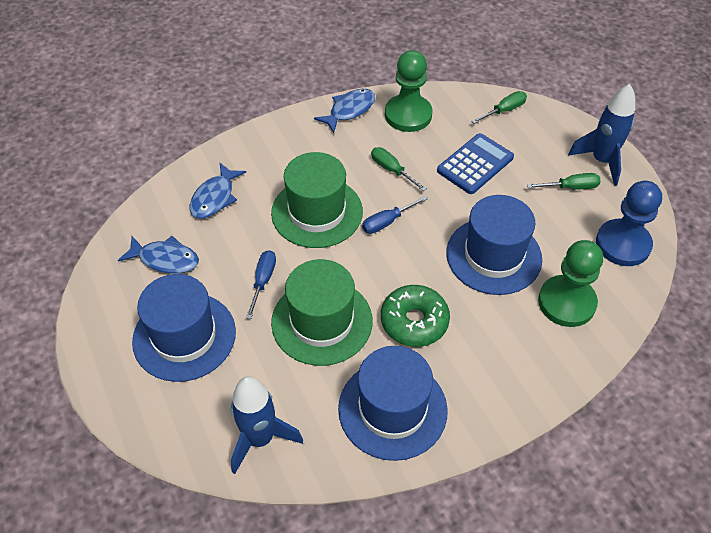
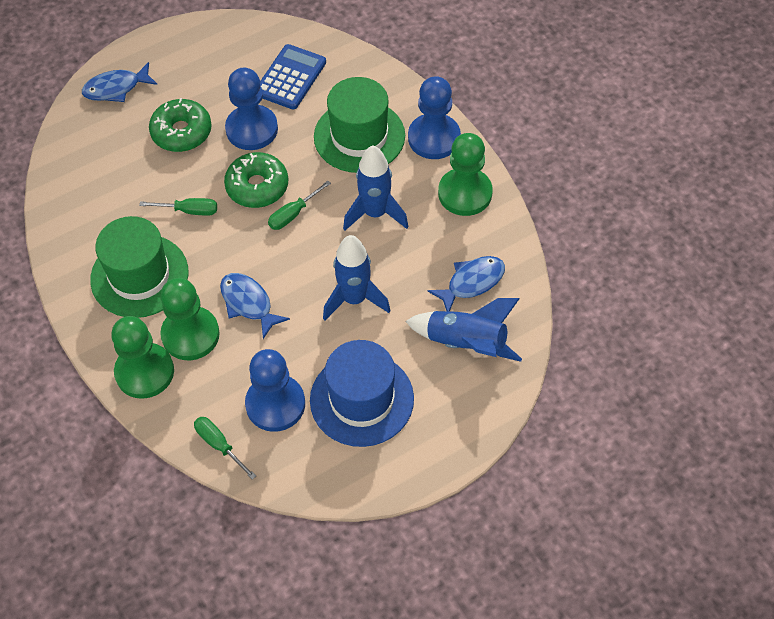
blue hat: [132,274,236,382] [338,346,448,461] [446,195,542,295] = 3 -> [310,340,414,447] = 1
blue pawn: [596,181,662,266] = 1 -> [225,68,278,150] [245,349,305,432] [408,76,461,159] = 3
blue rocket: [231,376,303,474] [568,84,635,186] = 2 -> [323,235,391,320] [343,146,408,230] [405,298,522,362] = 3
blue screwdriver: [246,250,276,319] [362,196,428,234] = 2 -> none = 0
green donut: [381,285,450,347] = 1 -> [149,98,212,152] [224,152,288,208] = 2
green pawn: [385,50,432,132] [538,240,603,327] = 2 -> [111,316,174,399] [160,278,220,360] [438,133,493,216] = 3

